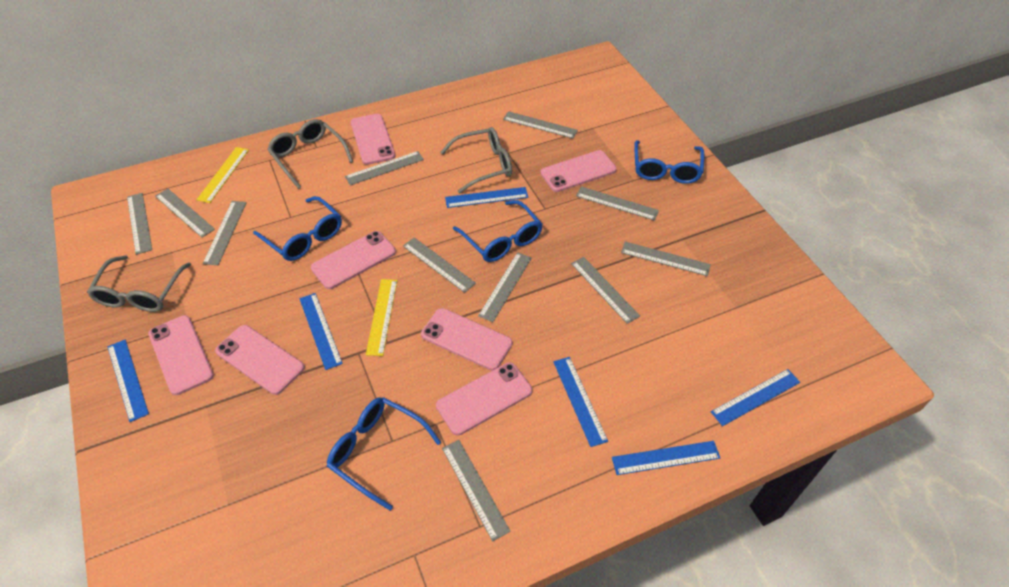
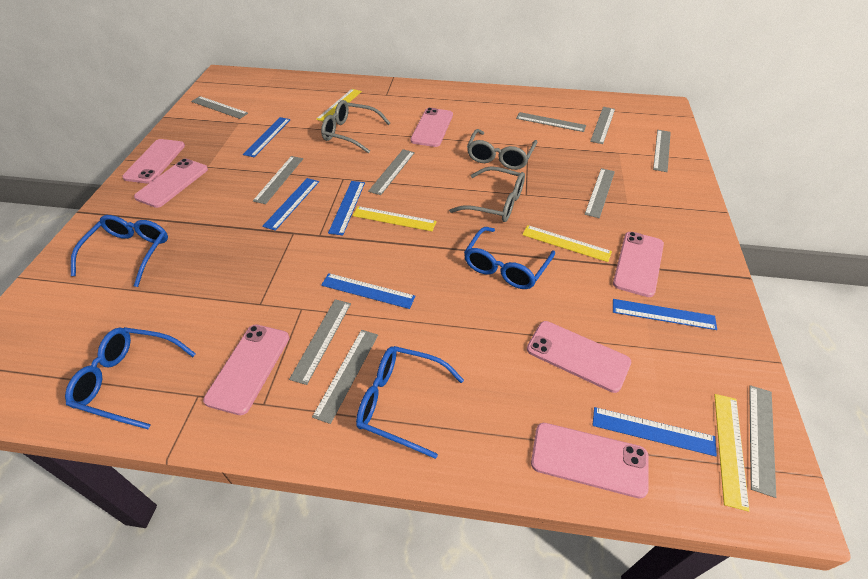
grey ruler: [127,193,152,255] [155,189,215,238] [203,201,247,265] [345,151,424,186] [403,237,476,293] [442,440,511,541] [478,252,532,322] [503,111,578,139] [571,257,640,324] [576,186,659,221] [621,242,711,276] = 11 -> [191,96,248,119] [253,156,303,204] [289,299,351,385] [312,330,378,424] [368,149,415,195] [516,112,586,132] [585,168,615,218] [590,107,615,144] [653,130,671,172] [749,385,776,498] = 10
yellow ruler: [197,147,249,203] [366,279,397,356] = 2 -> [316,89,362,121] [352,206,437,231] [522,225,612,262] [714,394,750,512] = 4

